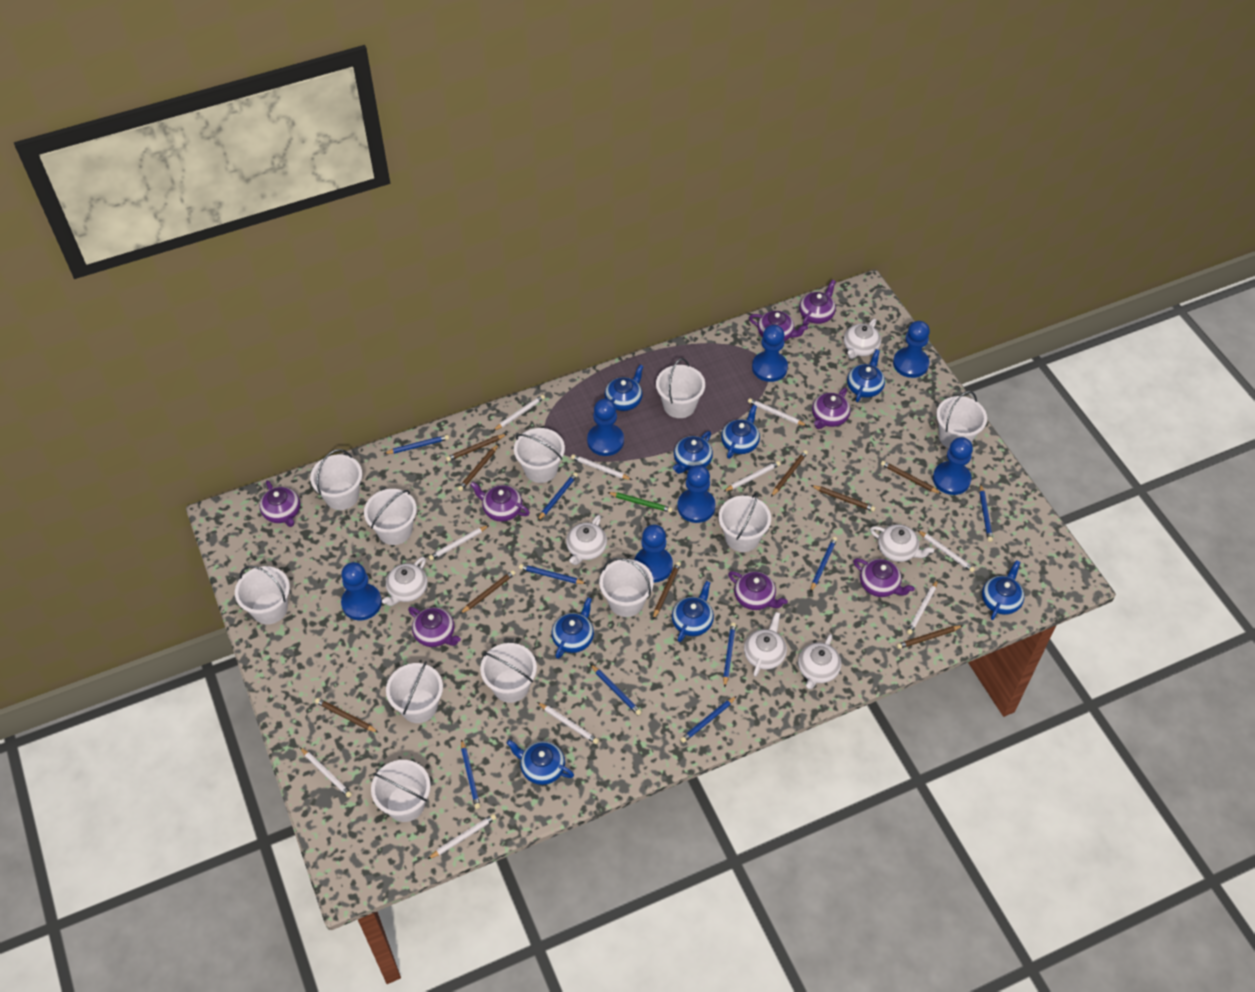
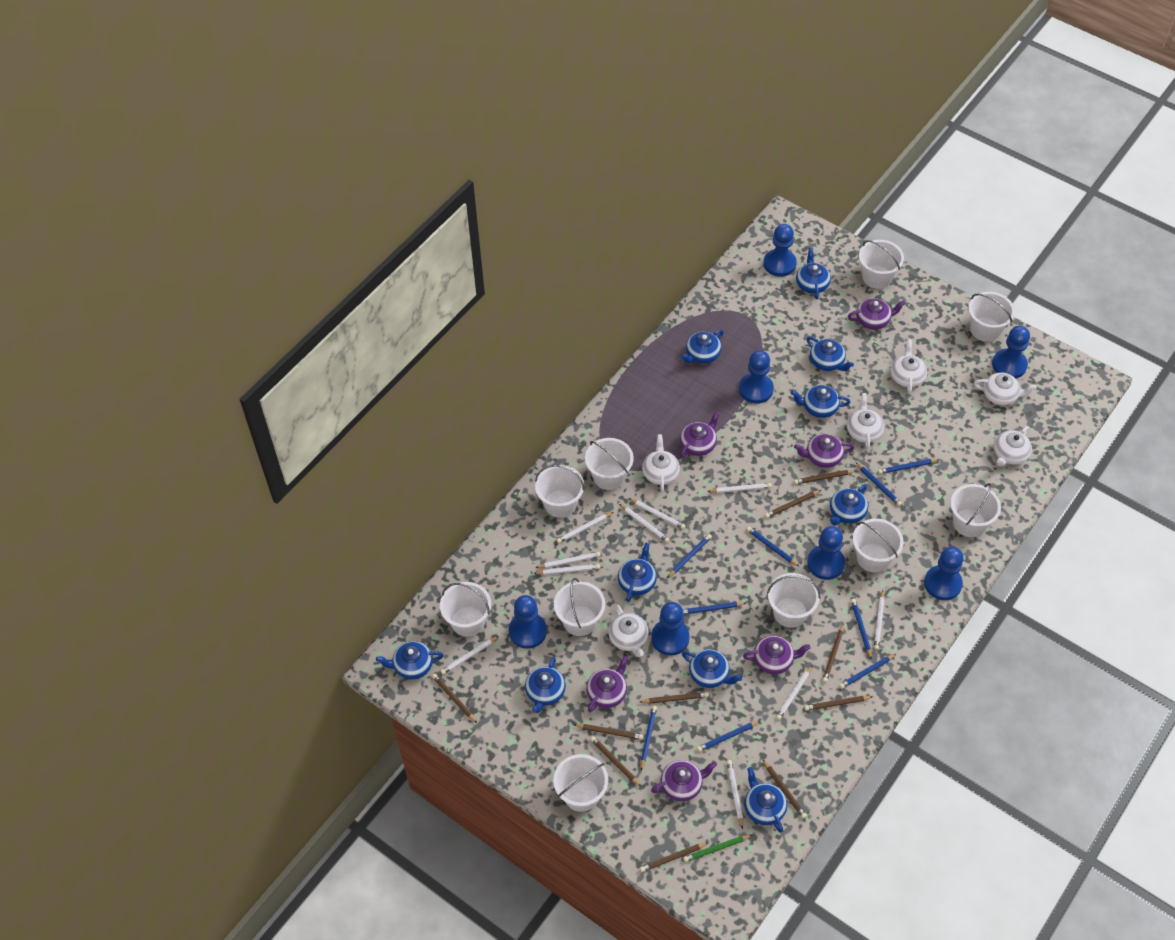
blue teapot: [506,740,574,785] [551,597,594,659] [605,365,644,411] [672,581,714,642] [673,431,713,474] [721,405,760,459] [847,349,885,402] [982,560,1024,620] = 8 -> [376,641,444,680] [525,657,566,713] [618,543,657,602] [681,329,724,363] [682,649,742,688] [744,767,787,833] [790,385,850,418] [796,248,831,299] [807,337,854,371] [830,484,868,526] = 10
brown pencil: [315,698,379,733] [446,434,507,461] [458,444,499,491] [460,570,516,614] [653,562,681,619] [771,450,808,497] [811,485,876,512] [881,461,941,494] [896,625,963,649] = 9 -> [432,674,477,723] [574,724,643,740] [590,736,641,787] [640,692,709,704] [640,843,708,872] [763,760,807,819] [765,490,821,518] [794,470,856,484] [804,696,873,711] [822,623,844,683] = 10
purple teapot: [259,481,300,527] [408,607,461,647] [470,482,530,522] [728,571,788,610] [749,311,808,341] [799,280,836,325] [812,388,851,429] [853,558,915,597] = 8 -> [586,656,628,712] [651,760,717,802] [680,411,720,458] [743,636,811,674] [794,434,854,468] [848,298,906,330] = 6
white bucket: [235,565,290,624] [310,449,362,510] [364,489,417,545] [371,760,431,822] [386,661,443,723] [480,643,537,703] [514,428,565,483] [599,558,654,617] [656,358,705,418] [719,493,771,552] [936,391,987,449] = 11 -> [440,582,491,637] [535,465,585,518] [553,754,608,812] [554,578,605,636] [585,438,634,490] [767,573,820,628] [853,518,904,572] [859,240,904,289] [950,483,1001,537] [968,292,1015,342] = 10

